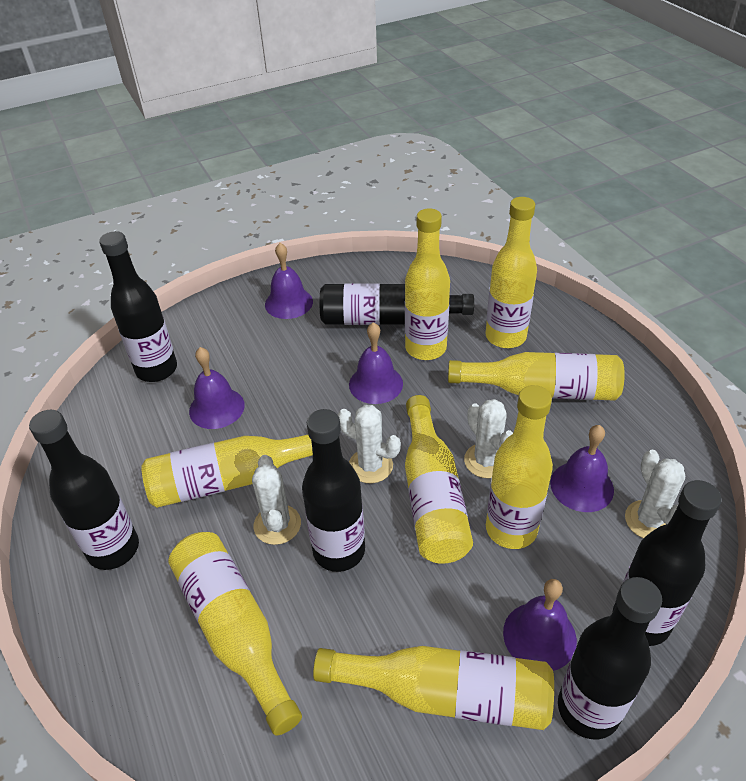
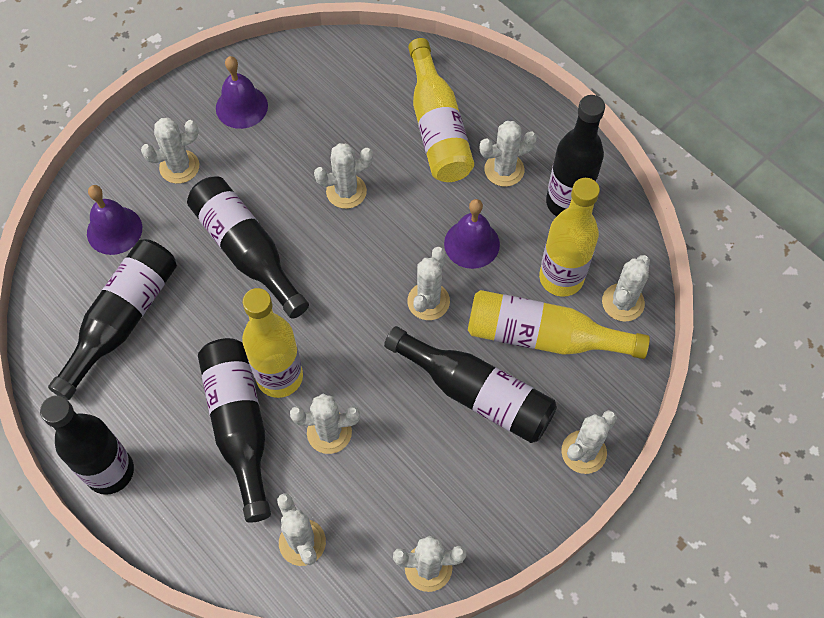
purple bell: [189,347,245,429] [265,243,313,319] [349,322,403,404] [503,579,577,671] [550,425,614,512] = 5 -> [87,185,142,255] [216,56,268,129] [444,199,500,269] = 3
white cactus: [252,455,301,545] [337,405,401,483] [464,399,513,478] [625,450,685,538] = 4 -> [141,118,199,184] [277,493,326,566] [290,394,360,454] [314,143,373,209] [393,536,466,592] [407,247,450,320] [480,121,537,187] [561,410,617,474] [602,255,650,322] = 9
yellow bottle: [141,435,313,508] [169,532,302,735] [313,646,554,730] [405,208,450,360] [405,395,473,564] [448,352,625,401] [486,197,537,348] [486,385,553,549] = 8 -> [242,288,303,398] [408,38,474,182] [468,290,650,359] [539,178,600,297] = 4

